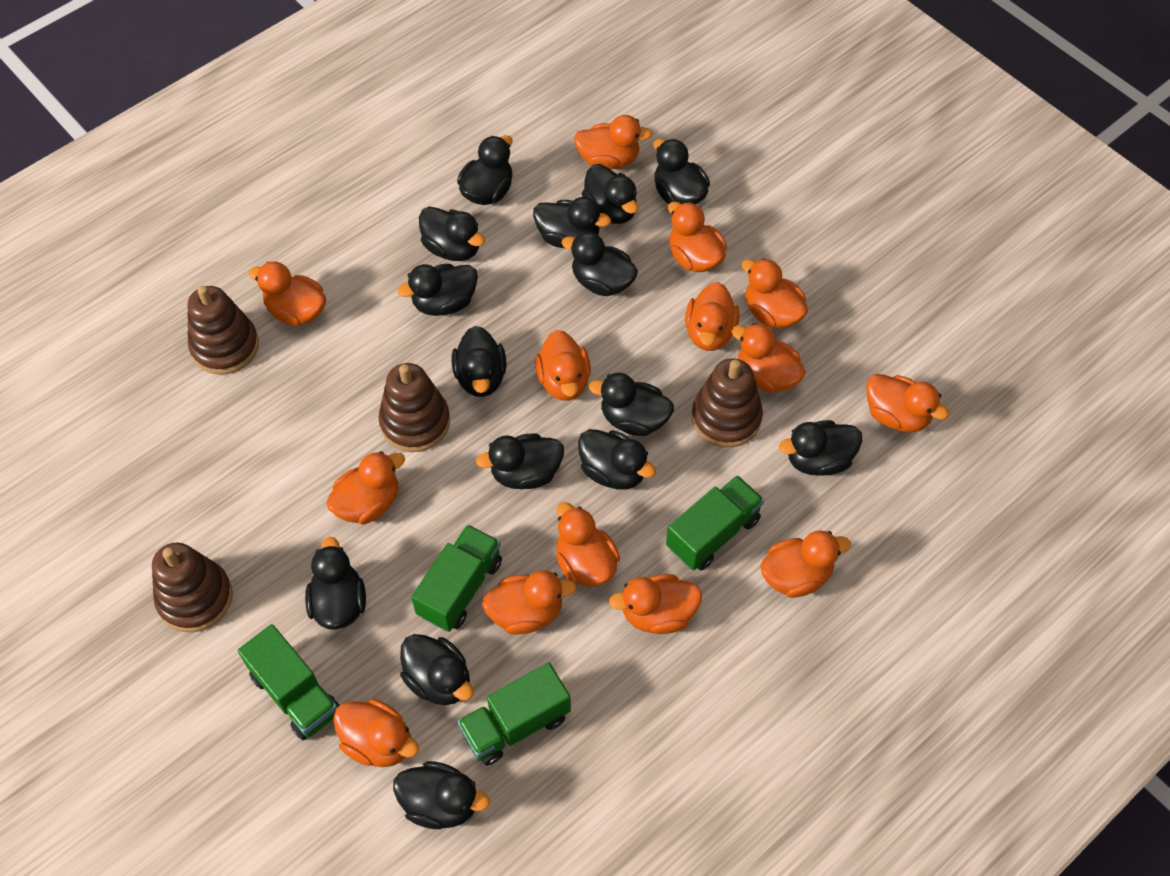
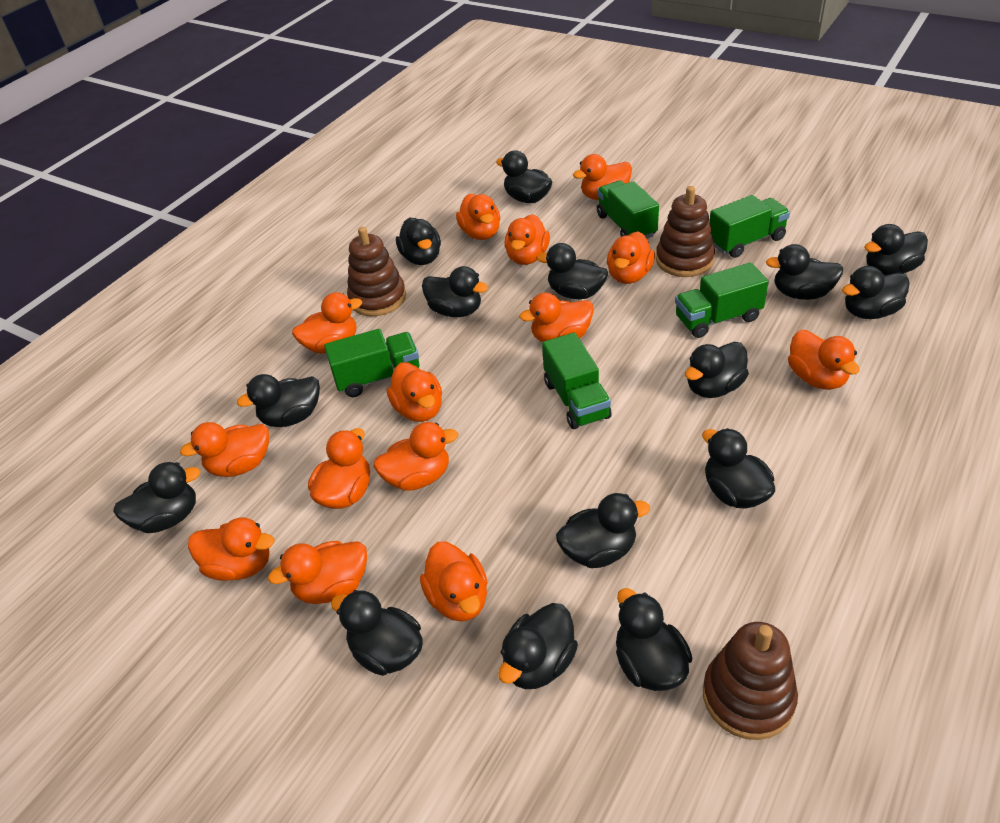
brown stacking toy: [152,543,233,632] [187,286,259,375] [378,363,450,452] [692,358,763,448] = 4 -> [347,227,406,316] [656,186,715,277] [703,622,798,740] = 3
green truck: [238,624,339,740] [411,525,502,632] [457,662,571,766] [666,475,764,570] = 4 -> [324,329,419,397] [542,333,612,429] [597,181,659,239] [675,263,769,338] [709,195,790,258] = 5

